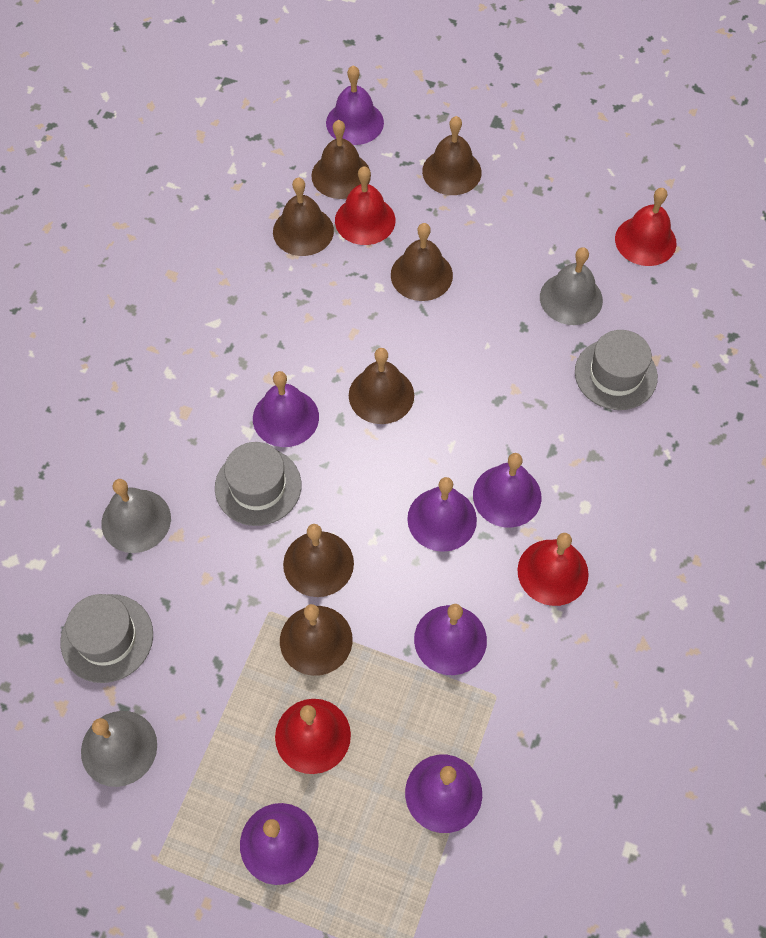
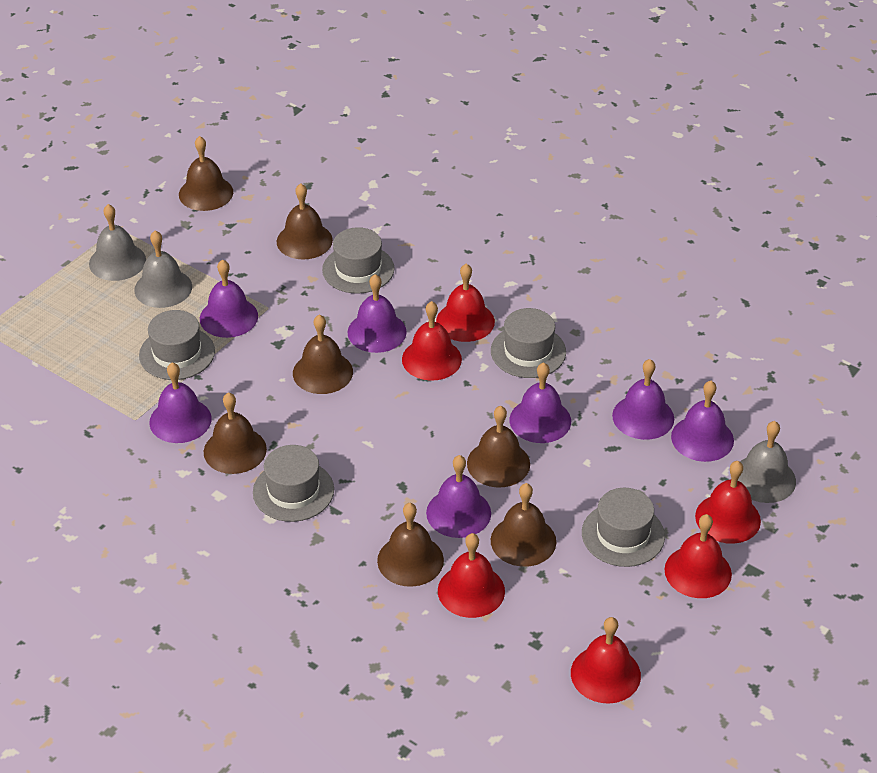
grey hat: [61,594,153,683] [215,442,301,526] [575,330,658,410] = 3 -> [139,310,215,380] [253,445,334,522] [322,227,395,294] [491,308,566,378] [582,488,665,567] = 5
red bell: [275,699,351,774] [335,166,395,245] [517,533,589,606] [615,188,677,266] = 4 -> [402,301,462,381] [436,264,495,342] [438,533,505,618] [571,617,641,704] [664,514,732,598] [695,461,761,544] = 6

